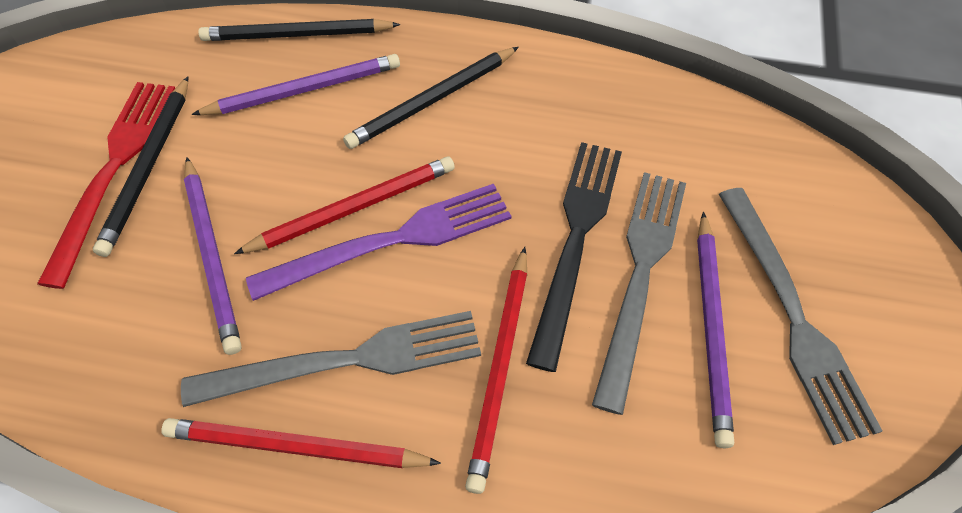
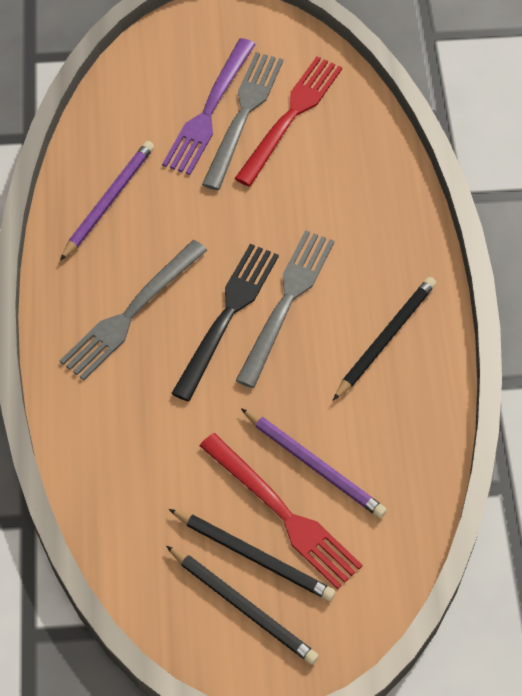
purple pencil: [184,157,242,355] [191,54,400,115] [697,212,734,448] = 3 -> [60,141,154,261] [241,408,387,518] = 2
red fork: [37,82,175,289] = 1 -> [200,433,363,589] [234,56,342,186] = 2
red pencil: [162,418,441,468] [234,157,455,254] [465,247,527,494] = 3 -> none = 0

